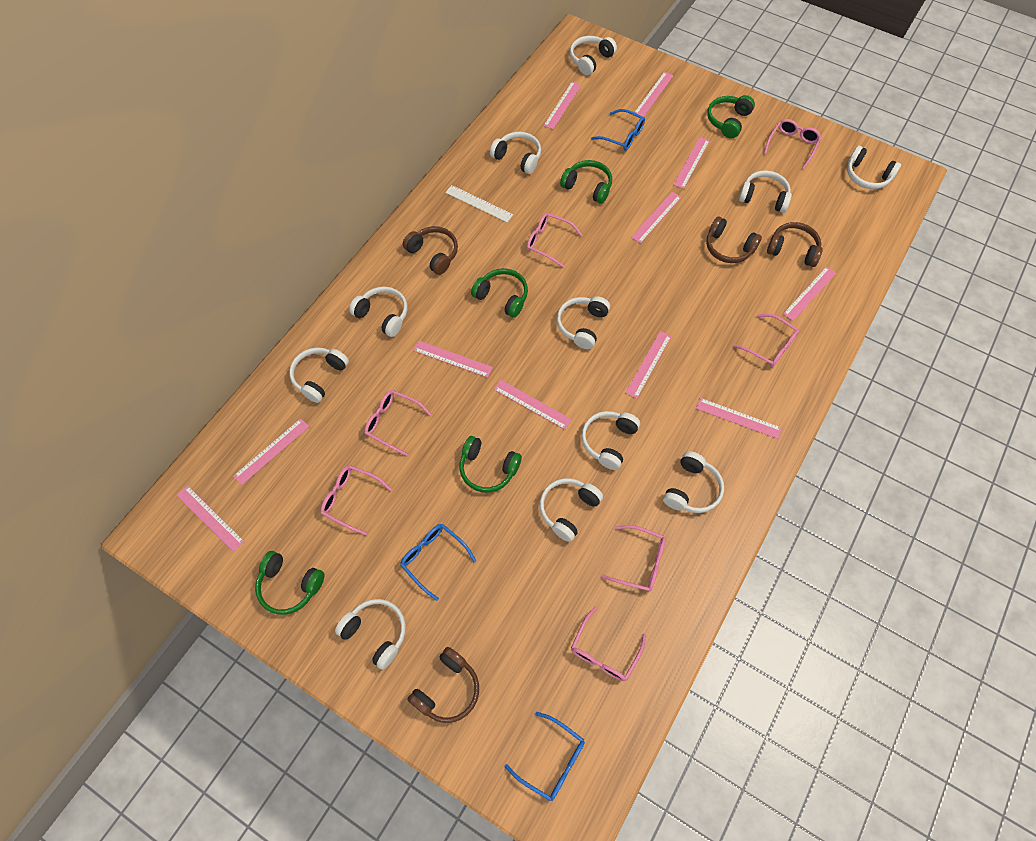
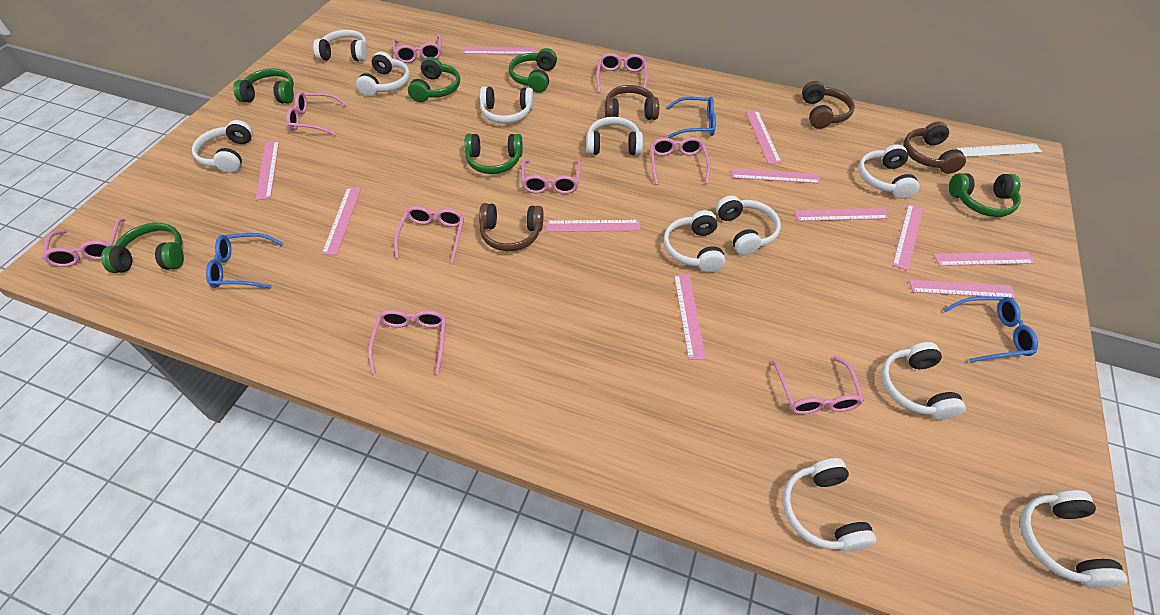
green headphones: [255,551,324,615] [459,436,522,493] [471,268,528,318] [560,160,612,204] [707,95,755,139] = 5 -> [101,223,184,273] [233,68,294,104] [408,57,460,102] [464,134,523,174] [509,48,557,93] [949,173,1021,217] = 6
pink glasses: [321,465,392,535] [364,390,432,456] [526,213,582,268] [571,607,646,681] [601,525,666,592] [733,314,799,367] [764,119,821,169] = 7 -> [42,218,125,267] [286,91,348,136] [368,310,446,374] [392,35,442,63] [394,206,464,263] [521,160,581,194] [596,53,648,93] [650,137,710,185] [772,356,864,414] = 9

